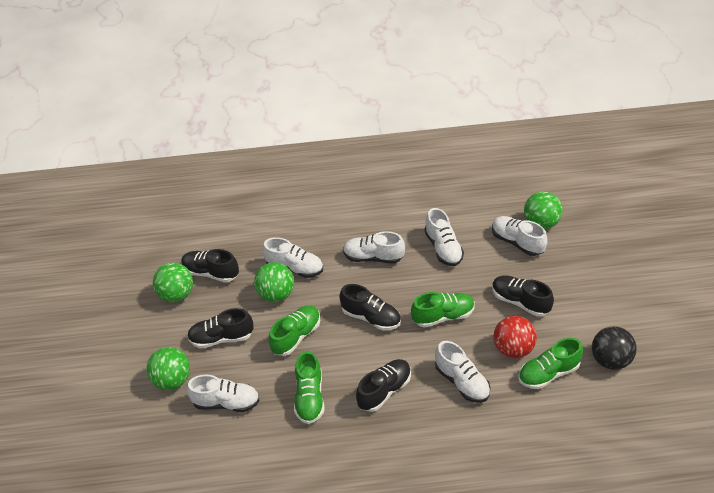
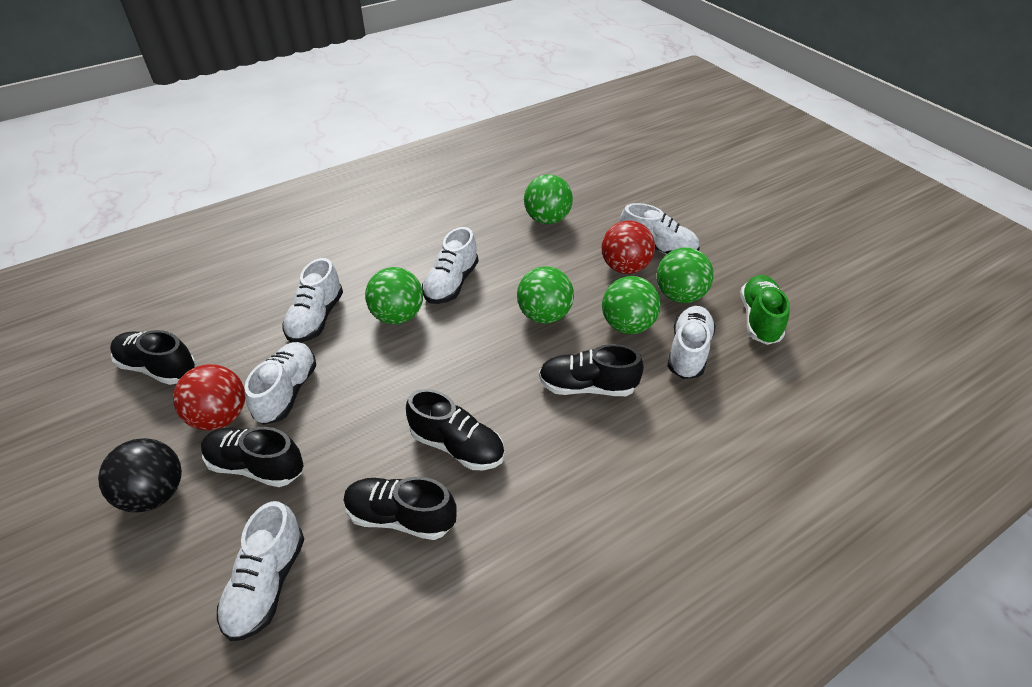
green ball: [146,347,190,390] [153,263,193,302] [254,262,294,302] [524,191,563,229] = 4 -> [365,267,423,324] [517,266,574,324] [524,174,573,224] [602,276,661,334] [657,247,714,303] = 5
green shoe: [269,306,320,356] [294,351,324,424] [411,292,475,328] [518,338,583,389] = 4 -> [740,275,790,345] = 1
red ball: [493,316,537,358] = 1 -> [173,364,245,431] [602,221,655,274] = 2

